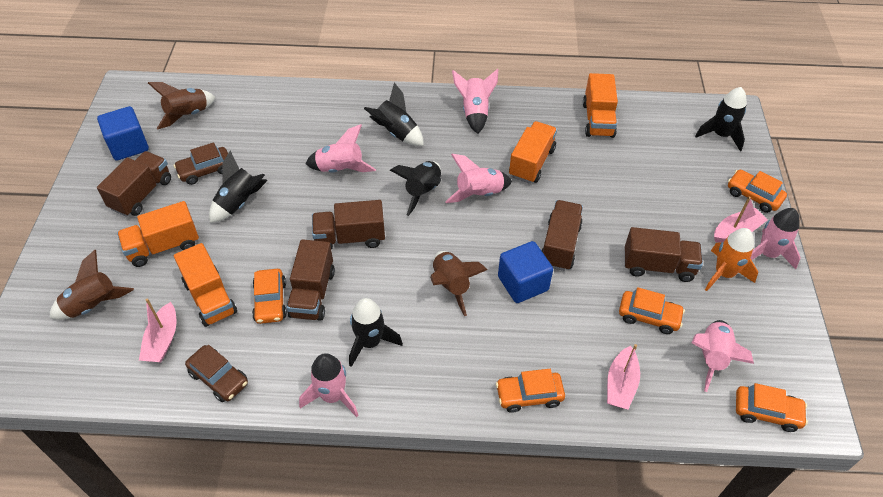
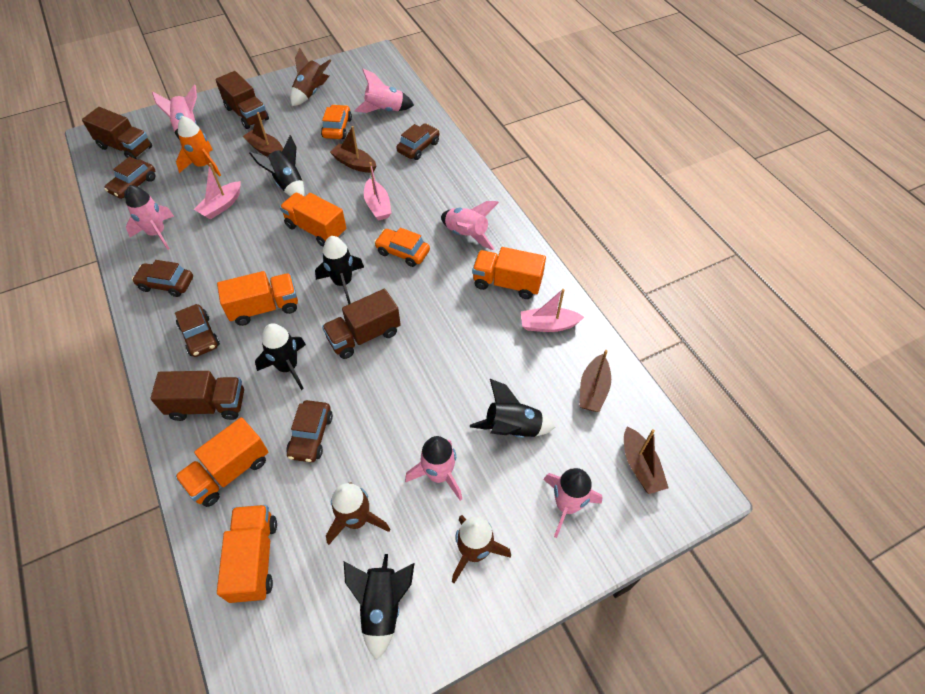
blue cube: [97,106,149,161] [498,241,553,303] = 2 -> none = 0
brown boat: none = 0 -> [243,112,283,157] [330,126,376,173] [579,350,611,412] [624,427,669,494] = 4
brown car: [174,142,228,185] [185,345,248,402] = 2 -> [104,157,155,199] [132,260,193,297] [175,304,220,357] [286,400,333,462] [396,123,439,160] = 5
brown truck: [97,151,171,217] [286,239,335,321] [312,200,385,250] [542,200,583,271] [625,227,703,282] = 5 -> [82,107,152,159] [150,371,244,421] [215,71,269,129] [322,289,401,359] = 4
orange car: [252,269,287,324] [496,369,565,413] [619,287,685,334] [728,170,787,213] [736,383,808,432] = 5 -> [321,104,352,139] [374,228,430,267] = 2
orange truck: [117,201,199,267] [174,243,237,327] [509,121,557,183] [583,73,618,138] = 4 -> [175,417,268,507] [217,271,298,326] [217,505,277,603] [280,193,346,247] [472,247,546,299] = 5

